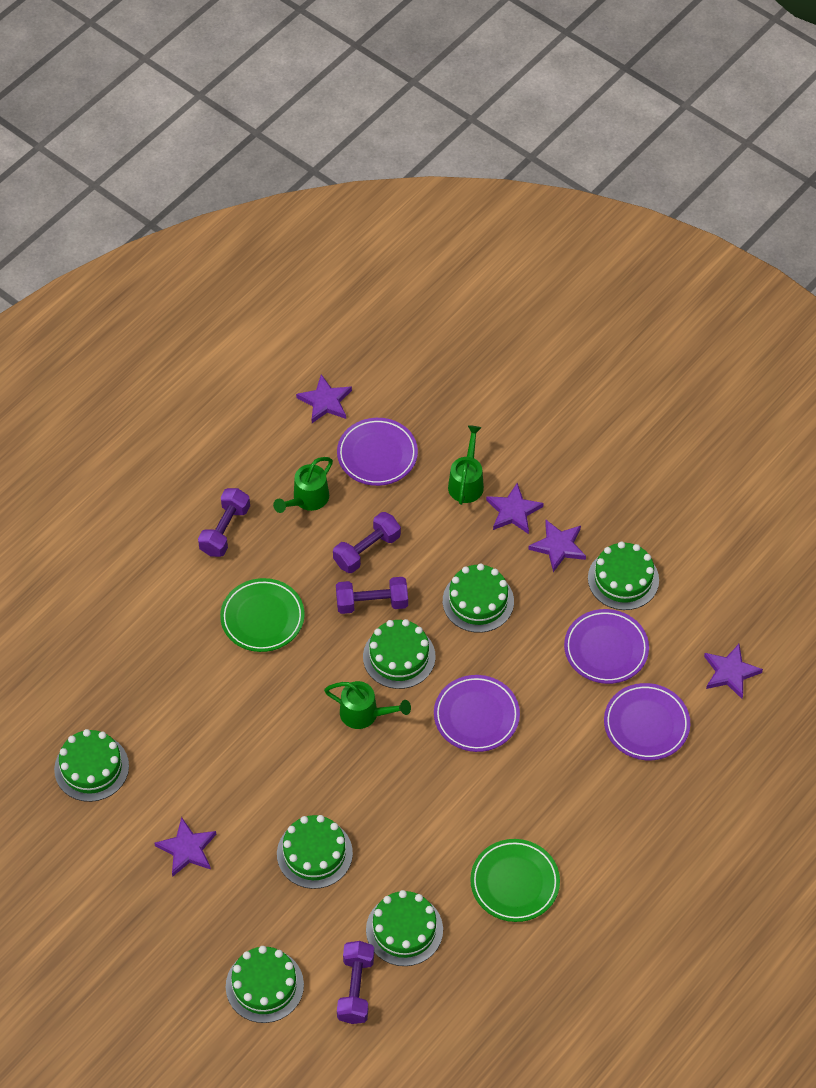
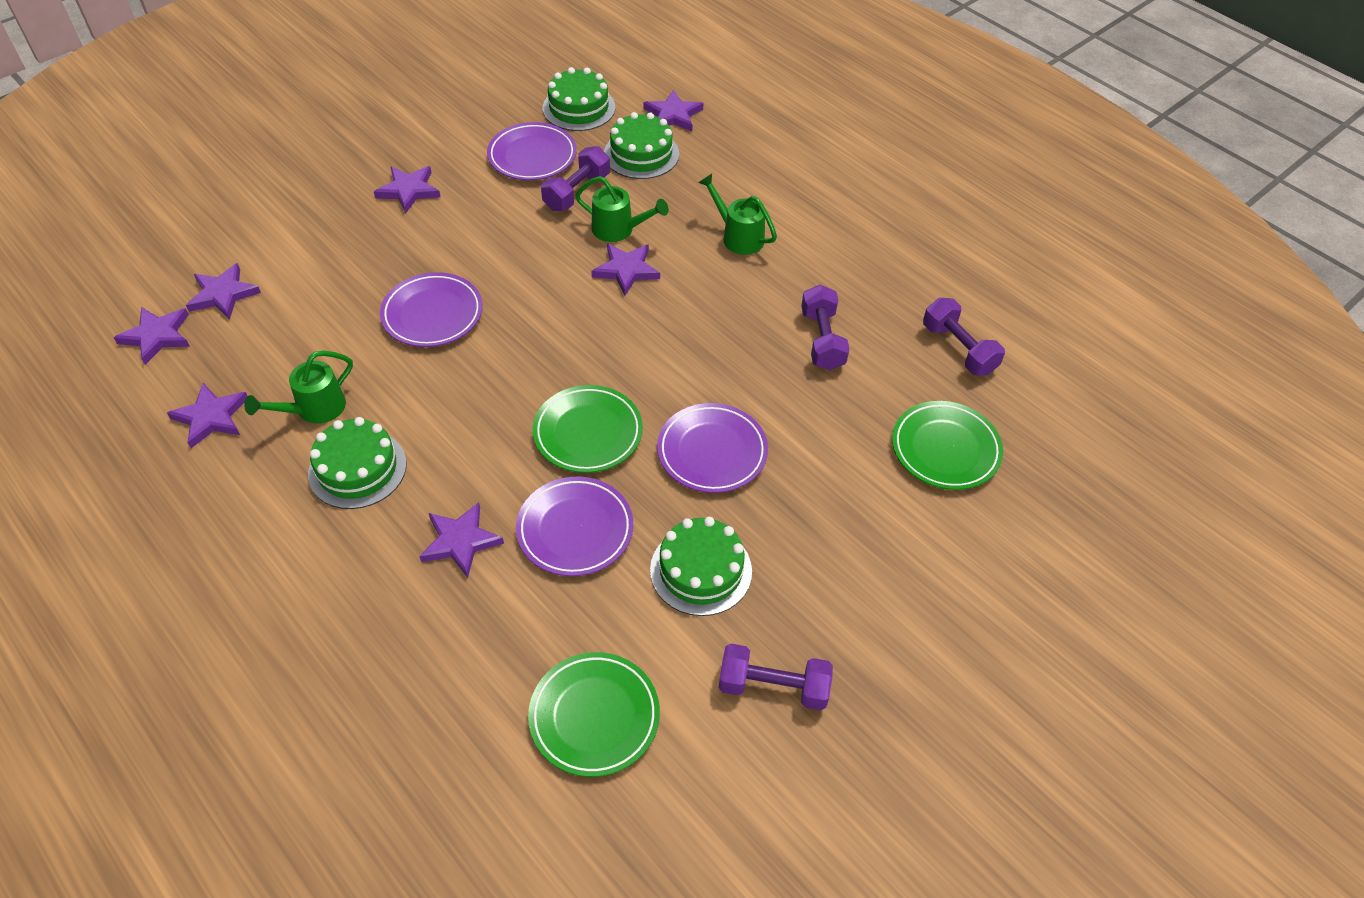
green cake: [54,729,129,802] [226,946,304,1023] [277,815,353,889] [363,619,436,689] [366,890,443,966] [443,563,514,633] [588,542,659,610] = 7 -> [308,417,406,509] [543,67,615,131] [604,112,679,179] [650,517,752,616] = 4
green plate: [220,578,305,652] [470,839,560,922] = 2 -> [528,652,660,777] [533,385,643,473] [892,401,1003,490] = 3
purple star: [154,817,216,877] [296,374,352,423] [486,483,544,534] [528,520,586,572] [704,644,763,699] = 5 -> [114,307,190,365] [167,383,247,448] [186,263,261,320] [374,166,441,213] [419,502,504,578] [591,243,660,296] [644,89,703,131] = 7

